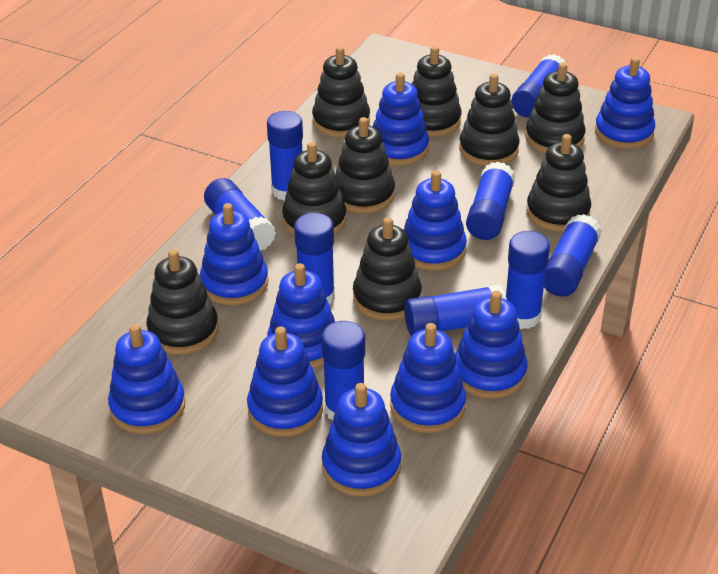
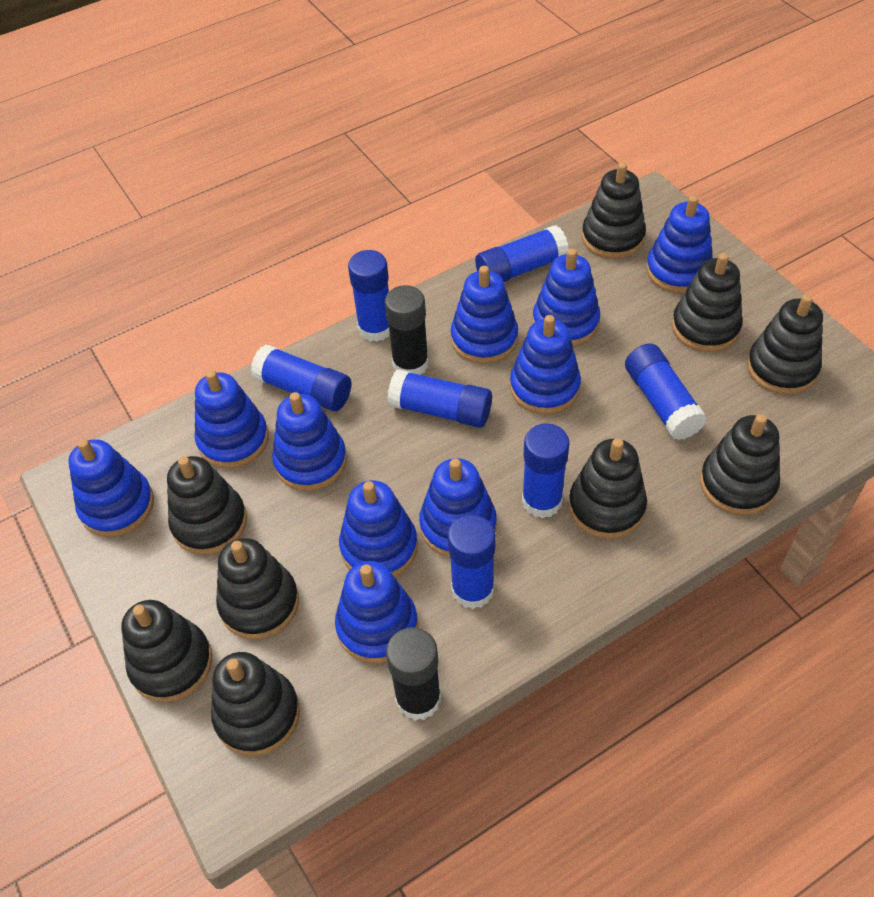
black glue stick: none = 0 -> [385,285,429,375] [386,627,441,721] = 2
blue glue stick: [204,178,276,251] [267,111,303,201] [294,213,335,305] [322,321,365,420] [404,285,507,336] [466,162,515,240] [506,231,550,329] [512,54,569,118] [544,214,602,297] = 9 -> [251,345,351,411] [348,250,390,342] [387,370,492,428] [448,514,496,609] [475,225,569,282] [522,423,570,518] [625,343,707,440] = 7

